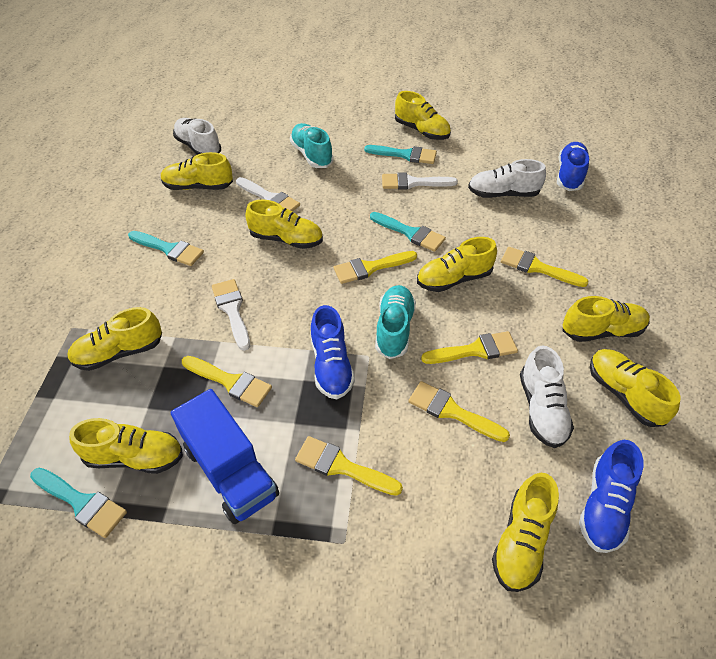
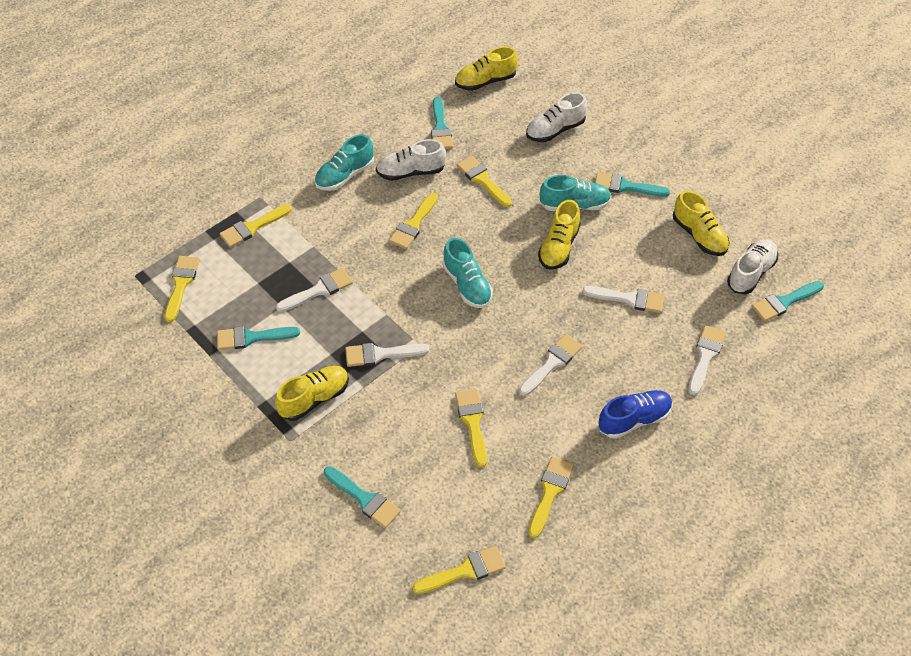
blue shoe: [310,305,355,399] [557,142,589,191] [579,440,643,553] = 3 -> [599,390,673,439] = 1
blue truck: [171,389,279,524] = 1 -> none = 0
turquoise brush: [30,468,127,538] [128,231,204,266] [364,145,437,164] [370,212,446,252] = 4 -> [217,326,300,350] [324,466,401,528] [431,97,453,149] [595,172,670,197] [751,281,824,322] = 5
turquoise shoe: [290,123,334,168] [375,285,416,359] = 2 -> [315,134,374,191] [443,238,493,308] [540,175,612,211] = 3
white brush: [212,279,250,351] [236,177,300,212] [382,172,458,190] = 3 -> [276,268,353,312] [345,343,429,367] [519,334,582,396] [583,286,664,313] [688,325,726,395] = 5
yellow brush: [182,356,272,407] [295,436,403,496] [334,251,417,284] [408,381,510,442] [421,331,518,364] [501,247,589,287] = 6 -> [165,256,200,322] [220,204,292,248] [389,193,438,249] [413,546,506,594] [455,389,487,467] [457,156,512,207] [529,456,574,538] = 7
yellow shoe: [67,307,162,371] [69,418,183,474] [161,152,233,190] [245,200,323,249] [395,91,451,140] [417,237,497,292] [492,473,559,592] [562,296,650,342] [590,349,681,427] = 9 -> [275,366,349,421] [455,46,518,91] [538,200,581,269] [673,190,729,256] = 4

